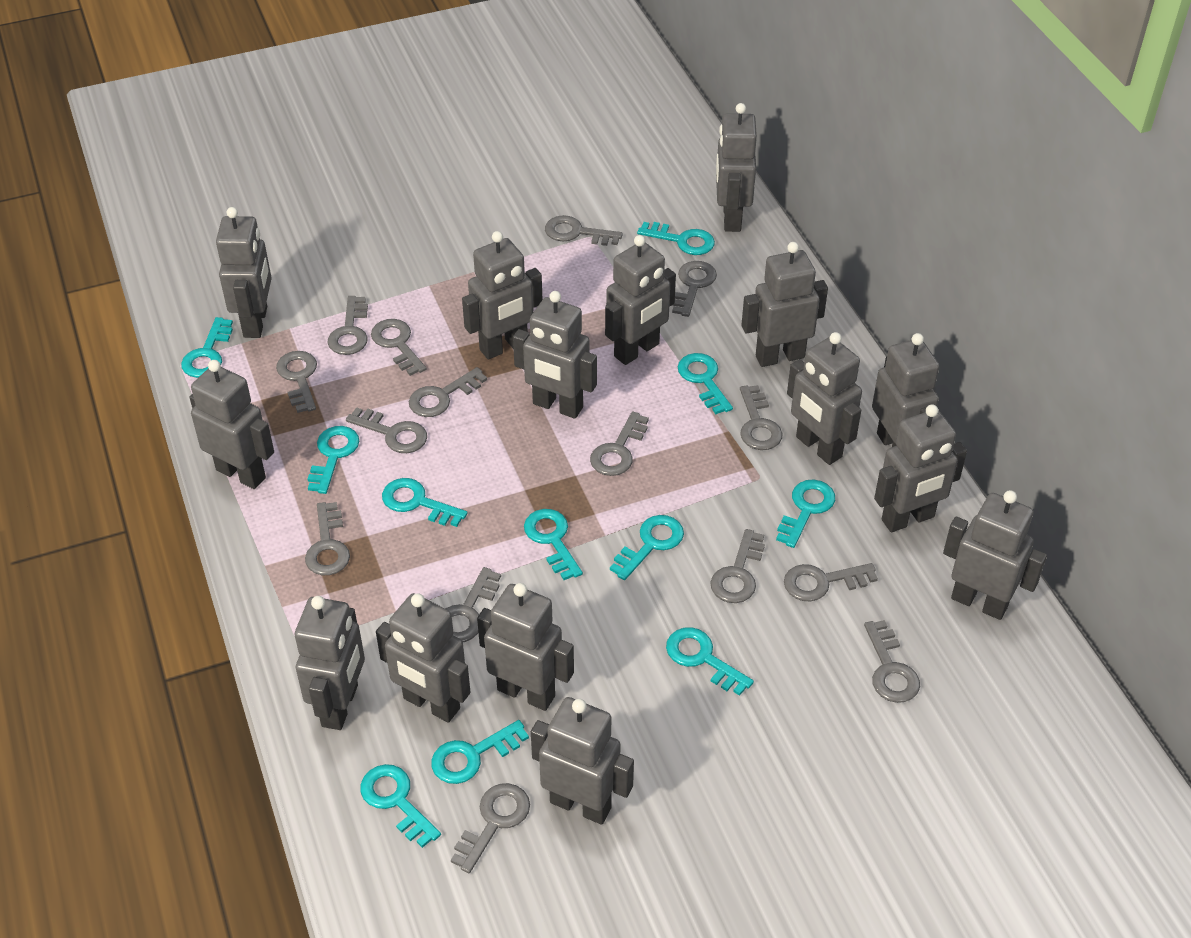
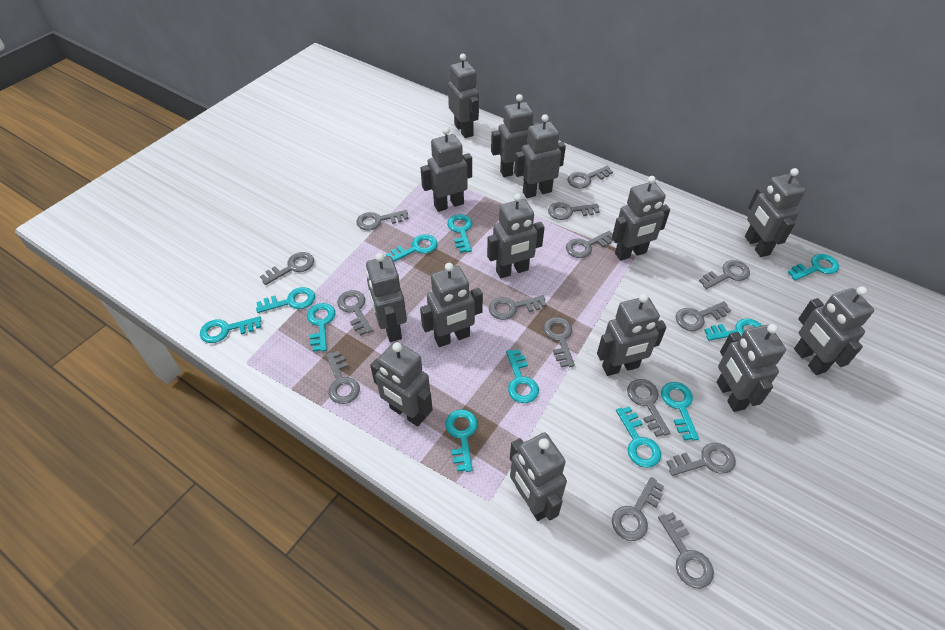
grey robot: [189,360,274,489] [216,207,272,338] [295,596,365,730] [376,593,471,723] [462,231,542,359] [477,583,574,711] [513,291,597,419] [531,697,634,825] [605,235,676,365] [716,103,757,232] [741,242,828,367] [787,332,862,465] [872,333,939,447] [874,405,967,532] [943,490,1047,620] = 15 -> [366,253,407,342] [370,341,433,427] [420,263,483,347] [421,127,472,212] [448,54,479,138] [487,193,545,278] [491,94,539,177] [510,433,567,521] [514,114,566,198] [597,294,667,376] [612,176,670,261] [717,324,786,412] [745,168,806,257] [794,287,874,375] = 14

